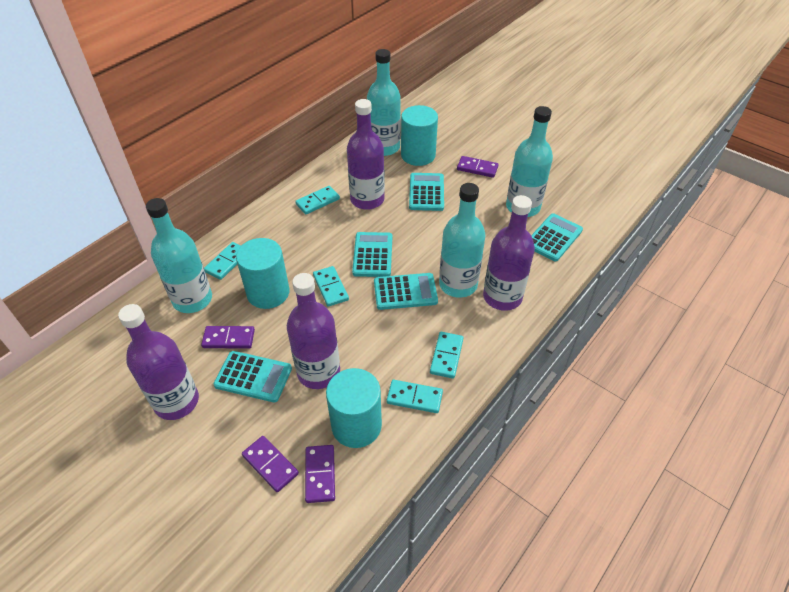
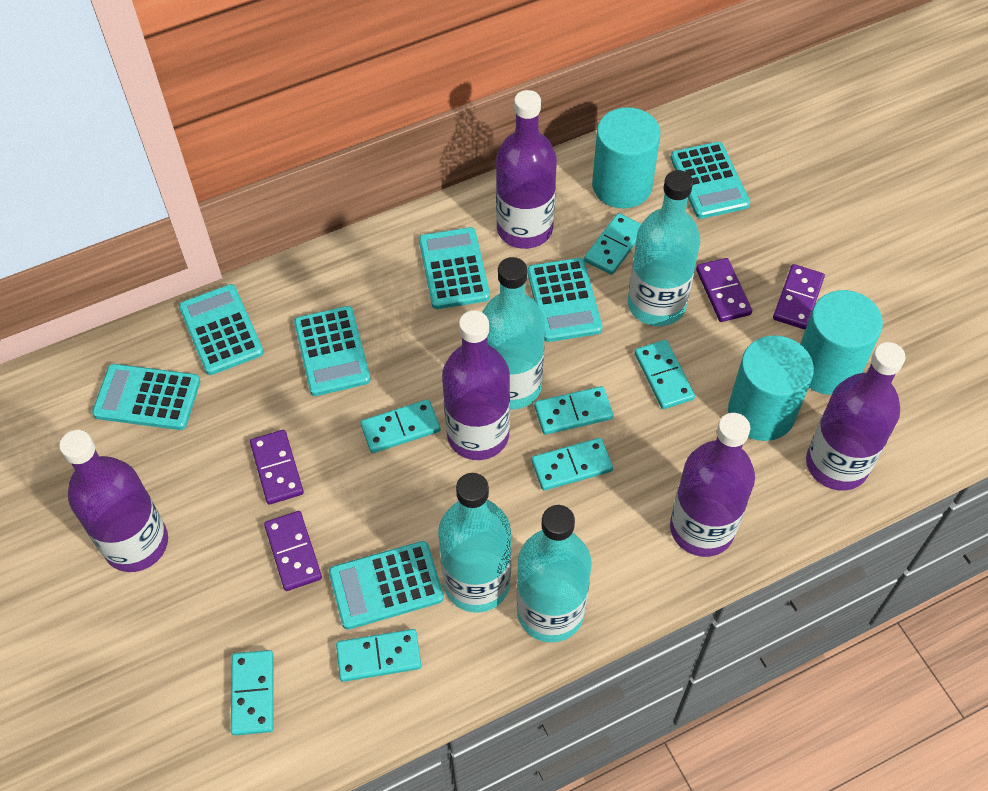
purple bottle: [118,304,199,420] [287,273,340,389] [347,99,385,210] [483,195,535,311] = 4 -> [59,430,168,572] [442,310,510,460] [496,90,557,249] [670,413,755,557] [806,342,906,490] = 5
turquoise calculator: [213,351,292,402] [352,232,392,277] [374,273,438,310] [409,173,444,211] [531,213,583,261] = 5 -> [92,364,200,430] [179,284,264,375] [294,306,371,396] [329,541,444,630] [419,227,490,309] [527,258,602,342] [670,142,750,219] = 7
turquoise domino: [204,242,241,280] [295,186,340,214] [313,266,349,307] [387,380,443,413] [430,332,463,379] = 5 -> [231,650,274,735] [336,629,421,682] [360,399,440,453] [531,438,613,491] [534,386,614,435] [584,213,641,275] [634,340,695,409] = 7

